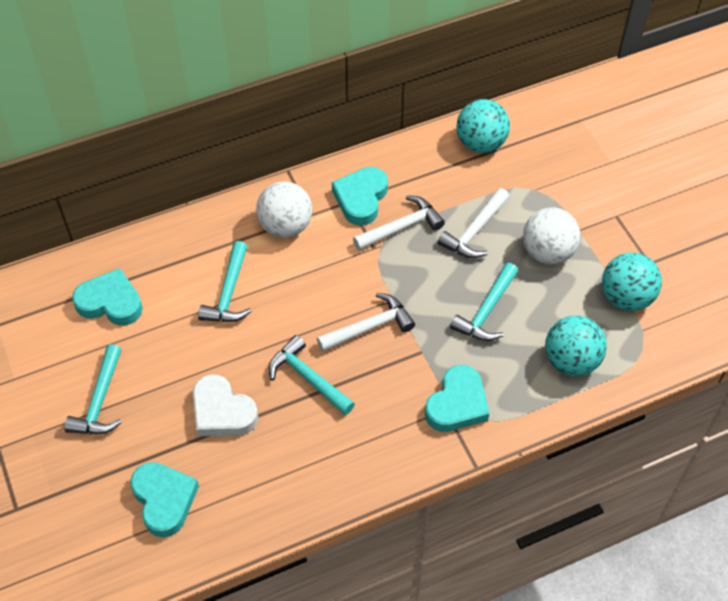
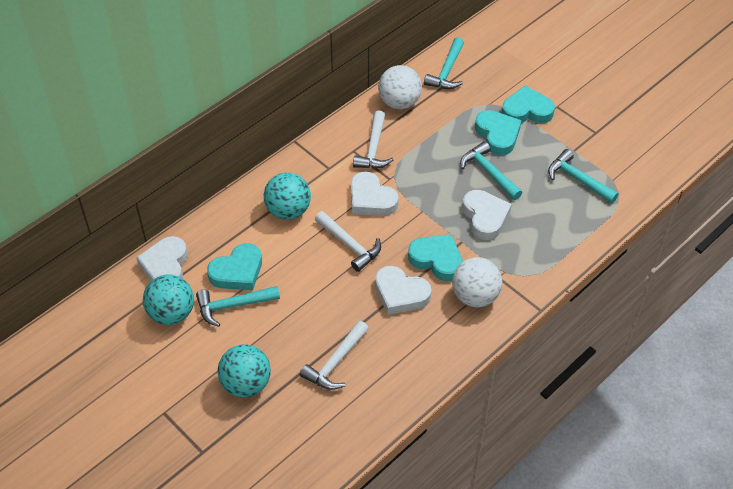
white heart: [193,374,258,436] = 1 -> [136,236,188,281] [351,172,399,216] [375,266,431,315] [462,190,512,240] = 4

